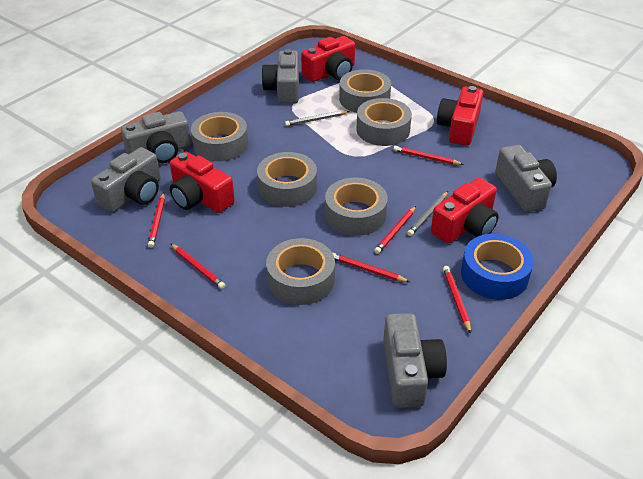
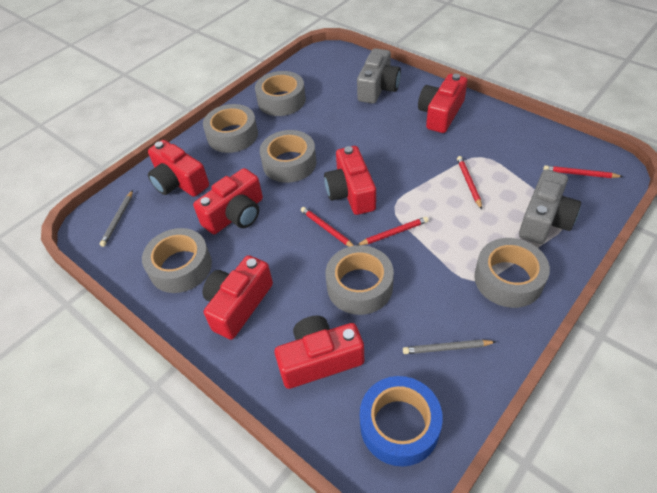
grey camera: [91,147,161,212] [121,111,191,163] [261,49,299,104] [383,313,447,408] [495,145,557,212] = 5 -> [357,48,401,104] [519,170,581,244] = 2
red camera: [170,152,235,213] [301,36,355,82] [431,178,499,244] [437,86,483,145] = 4 -> [148,140,209,197] [193,168,263,235] [203,255,273,340] [275,316,364,389] [324,146,376,215] [418,74,468,133] = 6
red pencil: [148,193,165,247] [170,243,225,289] [333,253,410,282] [374,206,416,254] [393,146,464,165] [443,266,471,334] = 6 -> [301,207,354,247] [357,217,429,245] [457,156,482,209] [543,165,623,178] = 4

